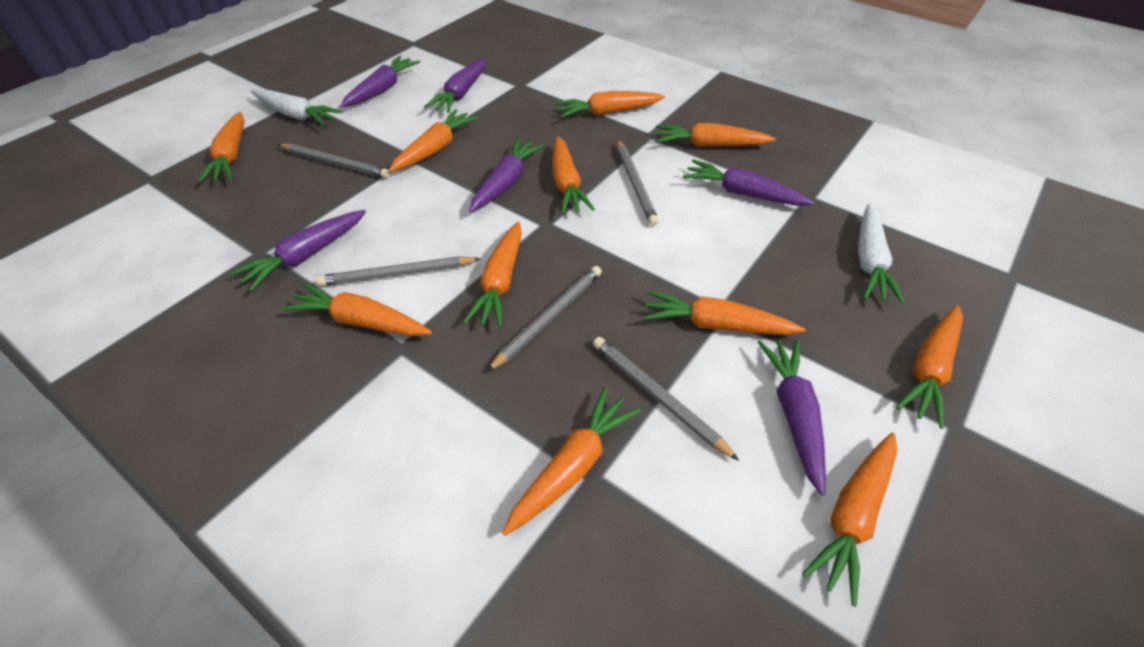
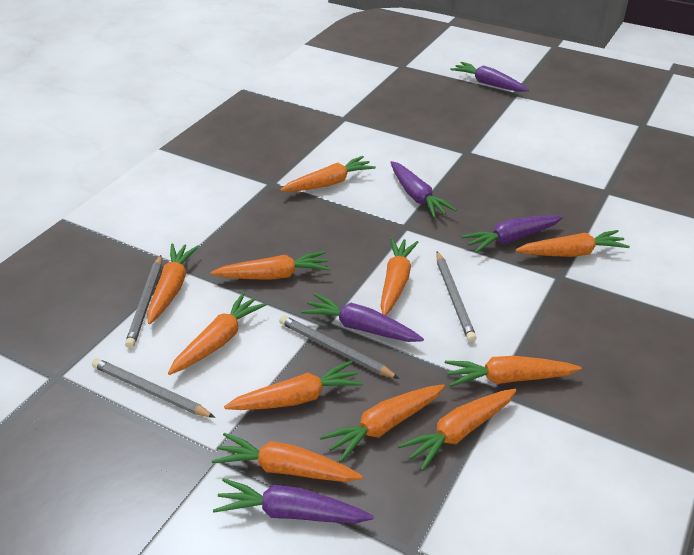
grey pencil: [278,144,391,179] [316,256,481,286] [487,266,602,372] [593,337,739,461] [617,139,659,226] = 5 -> [92,358,215,418] [125,255,162,348] [279,315,399,379] [436,251,477,342] = 4
purple carrot: [231,210,366,292] [340,56,420,107] [424,59,487,113] [469,138,545,212] [683,159,814,206] [758,340,826,495] = 6 -> [213,478,374,524] [301,293,424,342] [390,161,457,218] [451,62,529,92] [461,215,563,253] = 5
white carrot: [250,88,343,126] [858,204,905,304] = 2 -> none = 0

